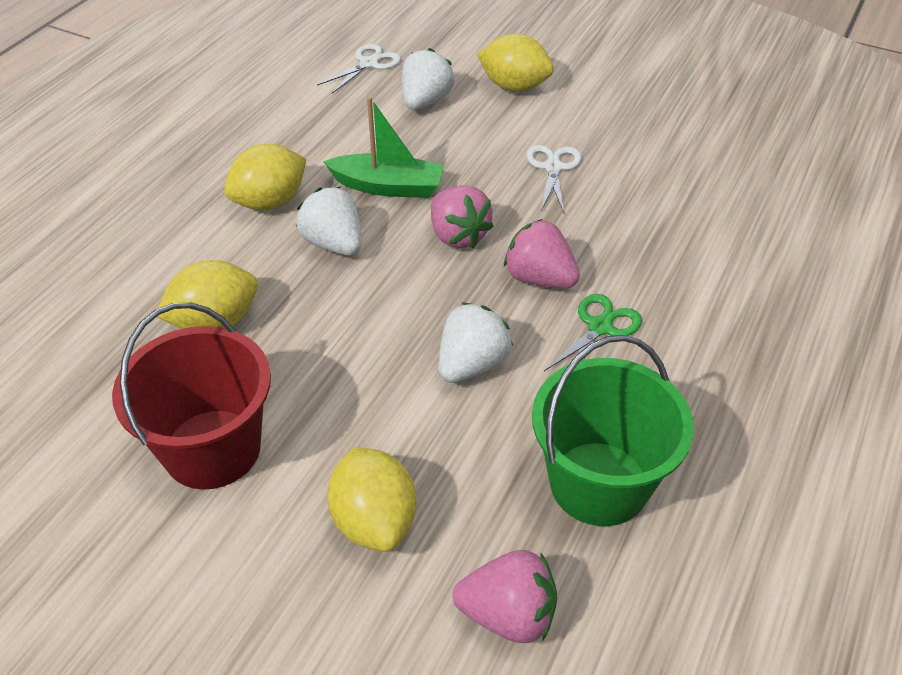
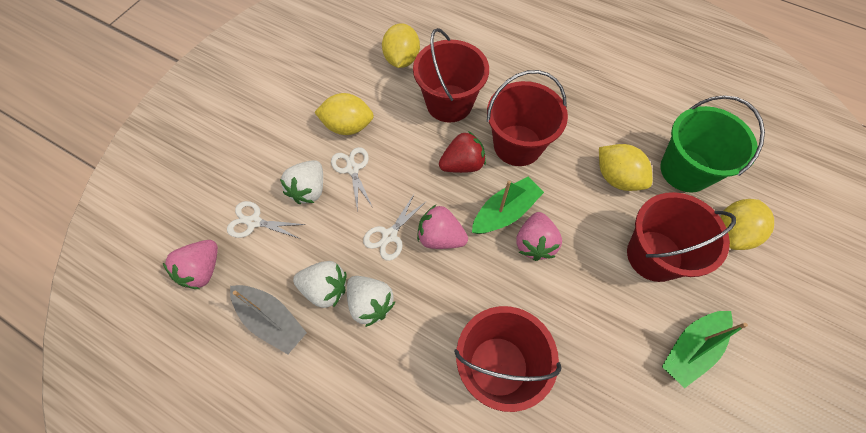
green boat: [323,97,445,198] = 1 -> [472,177,544,234] [662,311,748,388] = 2
green scissors: [544,294,642,371] = 1 -> none = 0
grey boat: none = 0 -> [230,285,307,354] = 1
red bucket: [112,303,271,490] = 1 -> [413,28,489,122] [454,306,562,412] [487,70,568,166] [627,192,736,282] = 4
red strawberry: none = 0 -> [439,131,486,173] = 1
white scissors: [317,44,401,93] [526,145,581,213] = 2 -> [227,201,306,239] [331,147,372,212] [363,195,427,261] = 3

